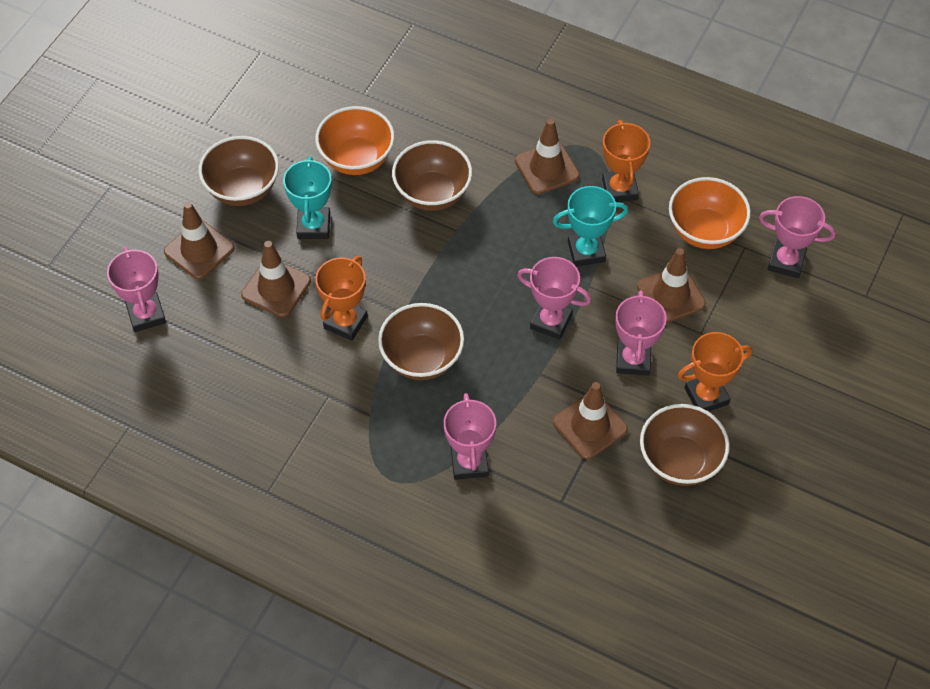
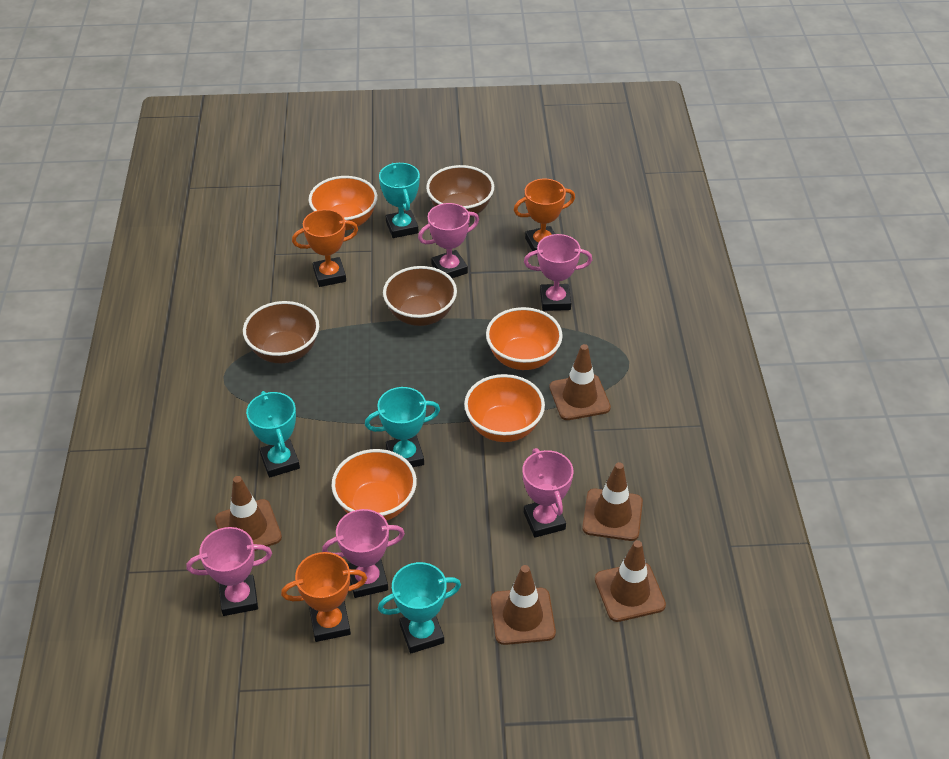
brown bowl: [199,136,279,206] [378,303,464,380] [392,140,472,211] [640,404,729,486] = 4 -> [243,301,319,363] [383,266,457,326] [426,165,494,217] = 3
orange bowl: [315,106,395,175] [669,177,751,249] = 2 -> [309,176,377,230] [331,449,417,521] [464,374,545,442] [486,307,563,370] = 4
turquoise trophy: [283,157,332,239] [553,186,628,267] = 2 -> [246,391,300,478] [365,387,440,467] [378,562,461,653] [379,163,420,238] = 4

